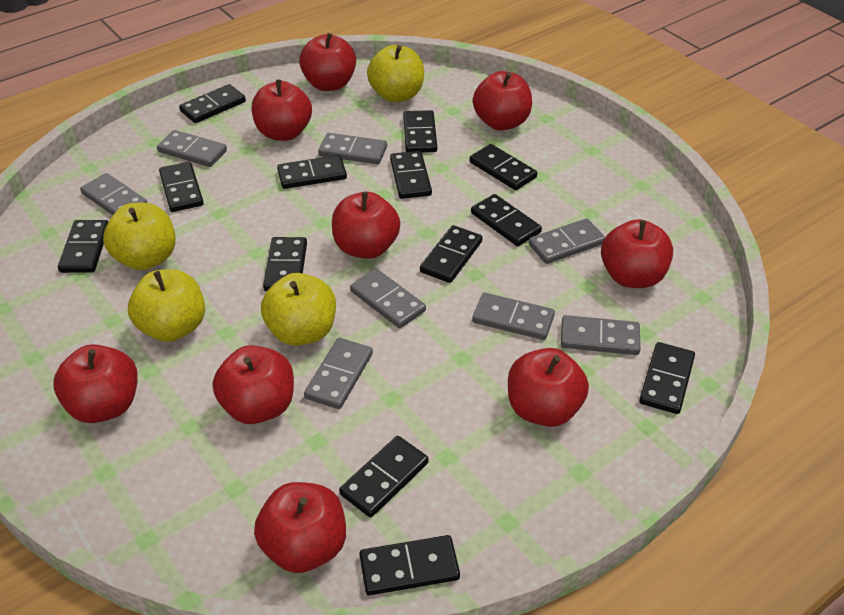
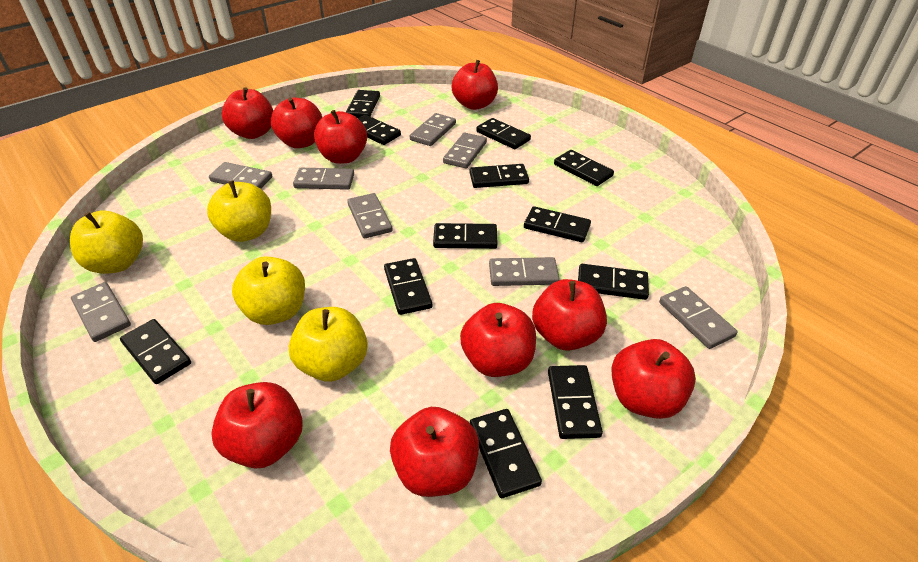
black domino: [58,220,108,273] [159,162,204,212] [179,84,246,123] [263,237,307,291] [277,155,347,189] [339,436,429,517] [359,535,460,596] [390,151,432,199] [403,110,437,152] [420,225,483,283] [469,144,537,190] [471,194,542,246] [639,342,695,414] = 13 -> [120,319,191,384] [346,90,380,118] [358,115,401,145] [384,258,432,315] [433,223,498,249] [469,164,529,188] [470,409,542,498] [476,118,531,149] [524,206,591,242] [548,365,603,439] [554,150,614,186] [578,264,649,300] = 12

